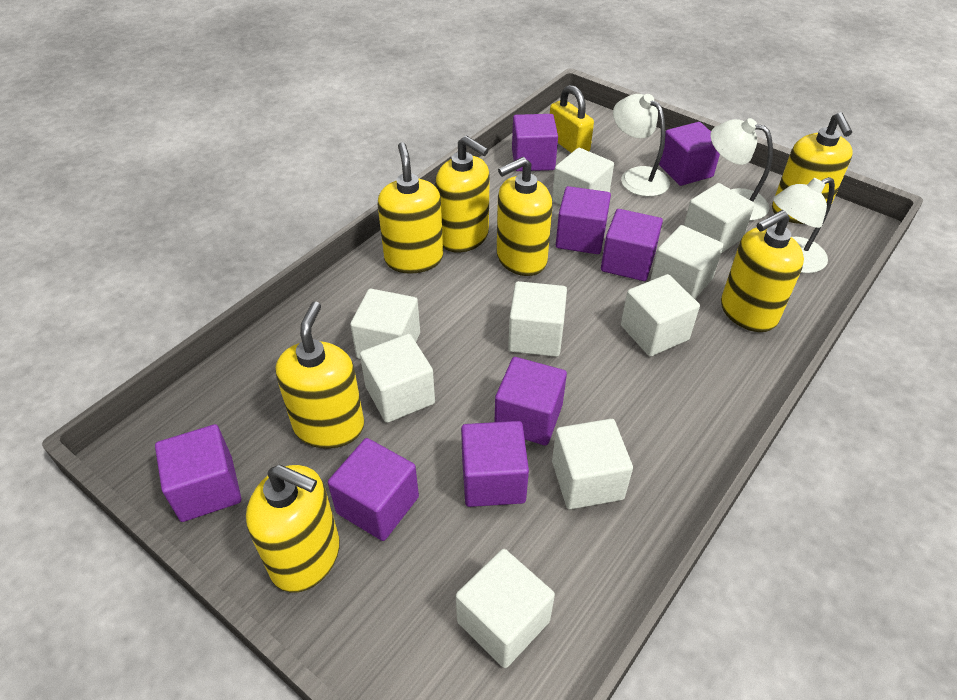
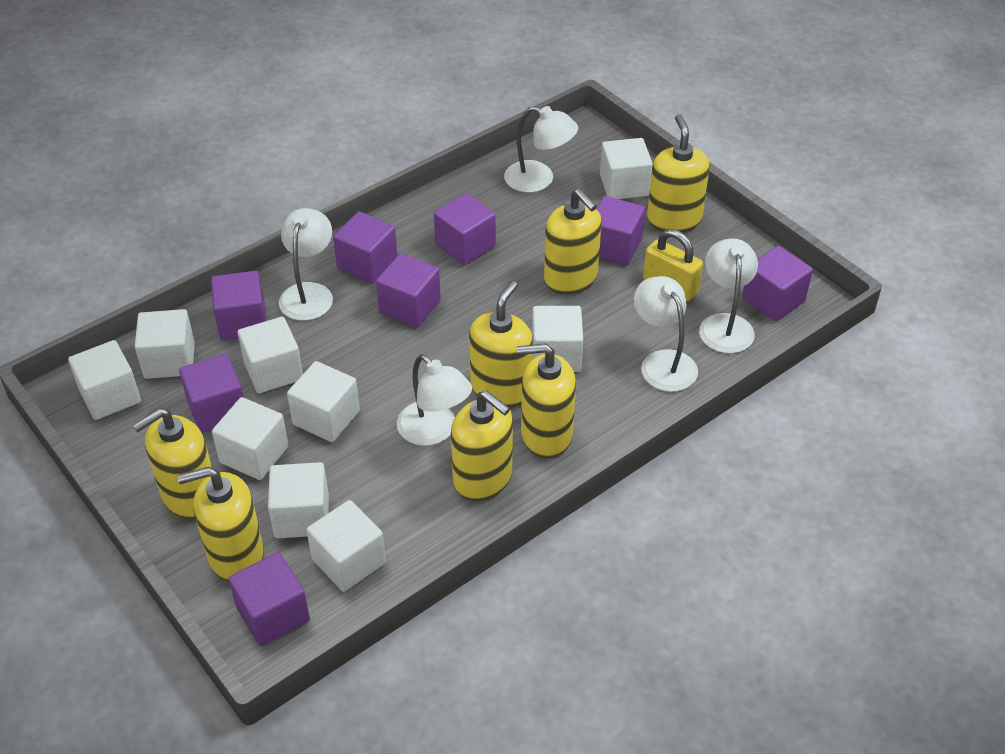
white lamp: [613,94,670,197] [710,118,773,221] [773,177,835,273] = 3 -> [279,208,333,321] [397,354,472,446] [504,106,578,193] [634,276,698,392] [699,238,758,353] = 5

